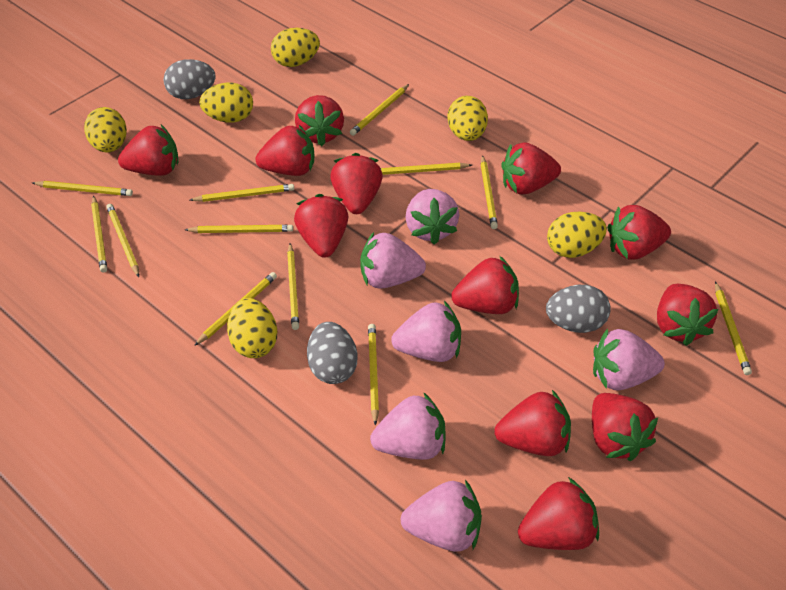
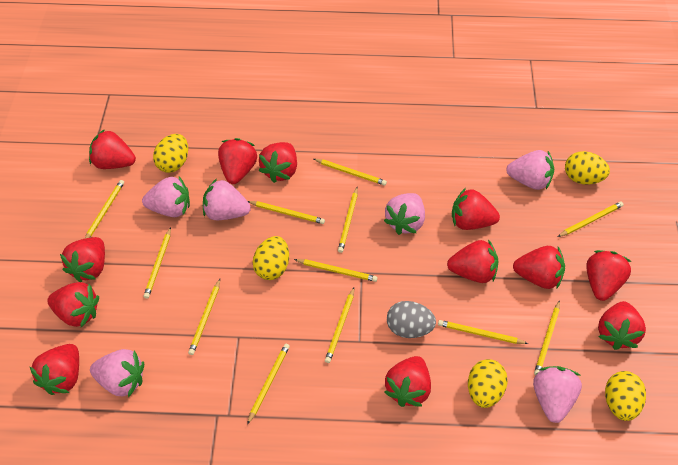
grey egg: [163,59,216,99] [307,322,357,384] [546,285,611,333] = 3 -> [387,301,436,338] = 1
yellow egg: [84,107,127,153] [199,83,253,123] [227,298,277,358] [271,28,320,67] [447,96,488,141] [547,212,607,258] = 6 -> [153,134,188,173] [252,236,289,280] [468,359,508,408] [565,151,610,184] [605,371,646,421] = 5

